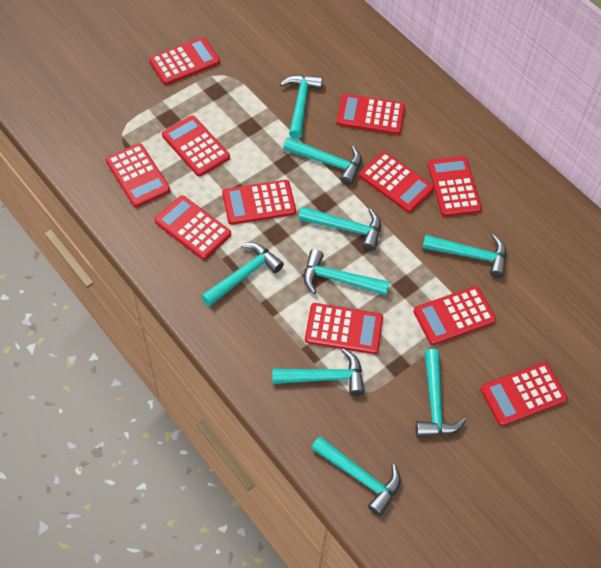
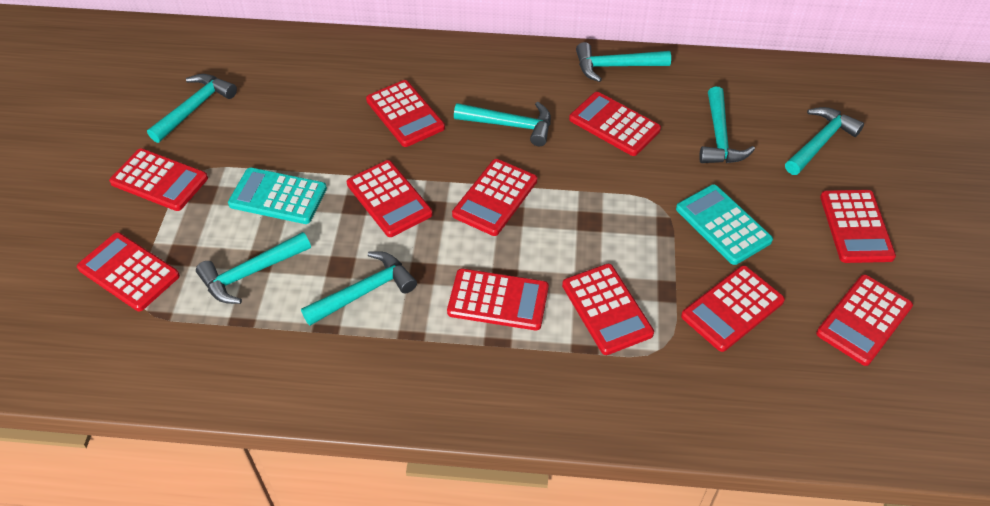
turquoise calculator: none = 0 -> [228,168,327,224] [676,184,773,265] = 2
turquoise hammer: [201,243,284,307] [272,348,365,396] [280,75,323,139] [283,137,362,185] [298,207,381,251] [304,249,390,295] [311,436,401,516] [416,349,467,437] [422,234,507,278] = 9 -> [147,74,237,143] [196,232,311,304] [301,251,417,326] [454,102,551,146] [576,42,671,82] [699,87,755,163] [785,107,864,175] = 7

